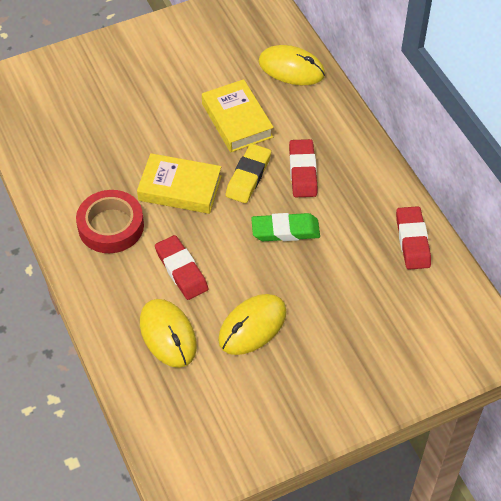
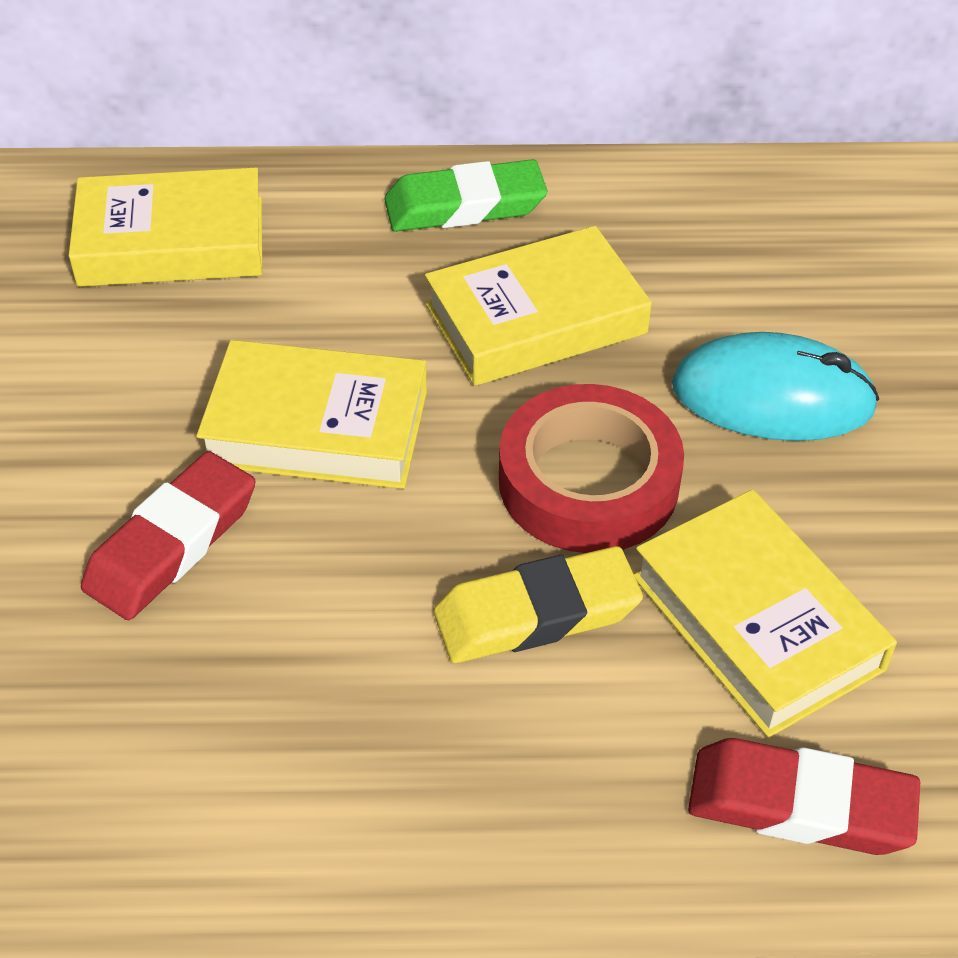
red eraser: [155,235,208,300] [289,139,317,197] [396,206,431,270] = 3 -> [81,451,256,620] [688,738,920,855] = 2
turquoise mouse: none = 0 -> [672,332,879,441] = 1
yellow book: [137,153,222,214] [202,79,274,152] = 2 -> [69,167,262,287] [196,340,427,489] [425,226,652,386] [634,489,897,738] = 4
yellow mouse: [140,299,197,368] [218,294,287,355] [258,45,325,85] = 3 -> none = 0

